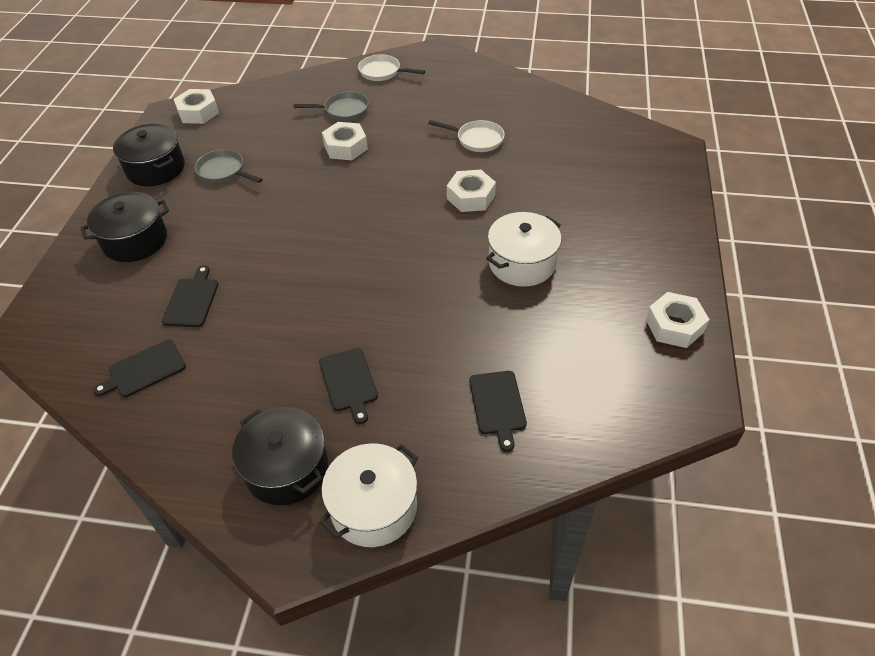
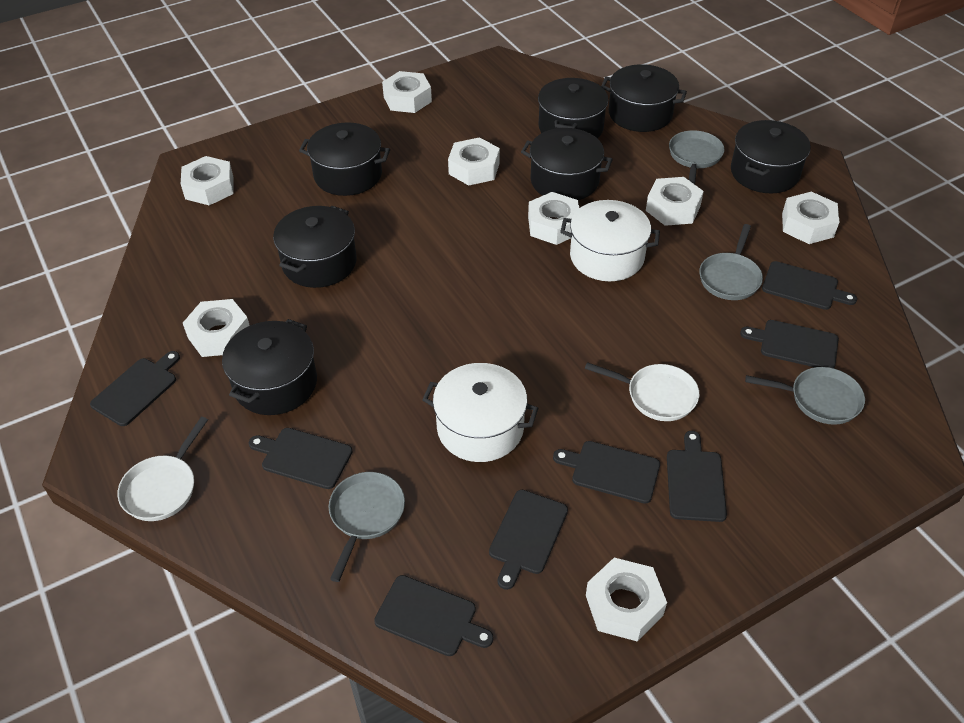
black cutting board: [93,340,186,397] [162,265,218,327] [319,348,378,424] [469,371,527,452] = 4 -> [90,351,180,426] [249,428,353,489] [374,575,494,656] [489,490,568,590] [553,441,660,504] [667,431,727,522] [740,320,839,368] [762,261,857,310] = 8
black pot: [81,192,169,262] [113,124,185,186] [232,407,328,506] = 3 -> [222,319,317,415] [273,206,357,288] [299,122,390,196] [521,128,613,200] [538,78,608,139] [601,64,687,132] [731,120,811,193] = 7
grey pan: [195,149,263,183] [293,92,369,121] = 2 -> [329,472,405,582] [669,130,724,184] [699,224,763,300] [745,367,865,425] = 4
white nut: [174,89,219,124] [322,122,368,160] [447,170,496,212] [646,292,710,348] = 4 -> [181,156,234,205] [183,299,250,357] [382,71,432,113] [448,137,500,186] [528,192,579,245] [586,558,667,642] [646,177,704,226] [782,191,839,244] = 8

